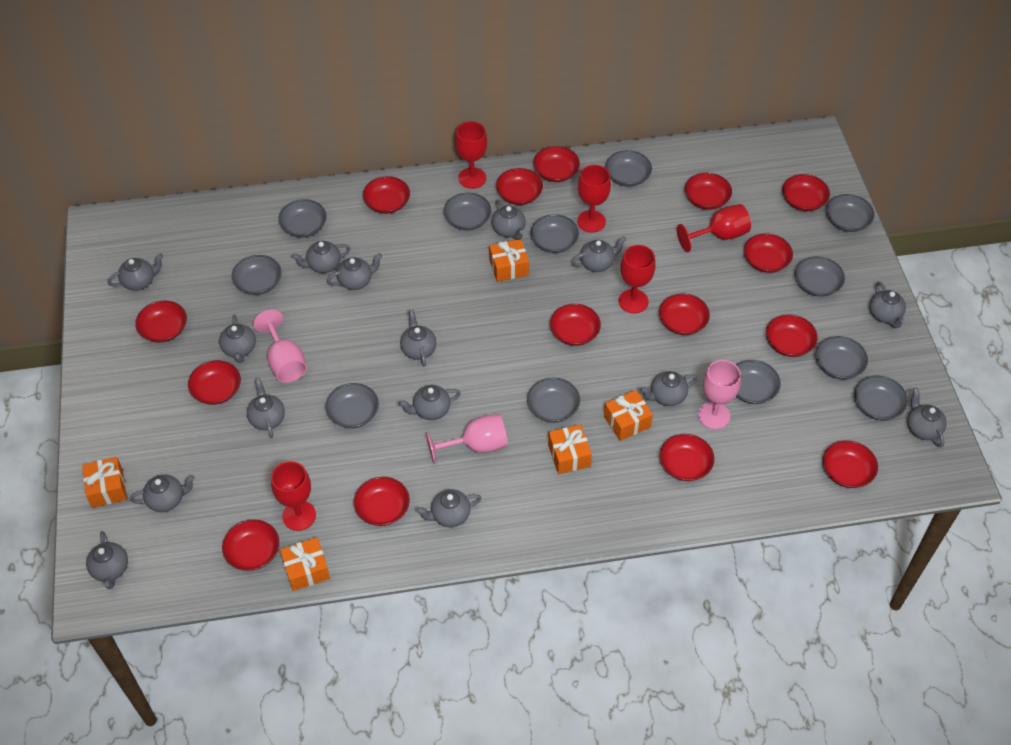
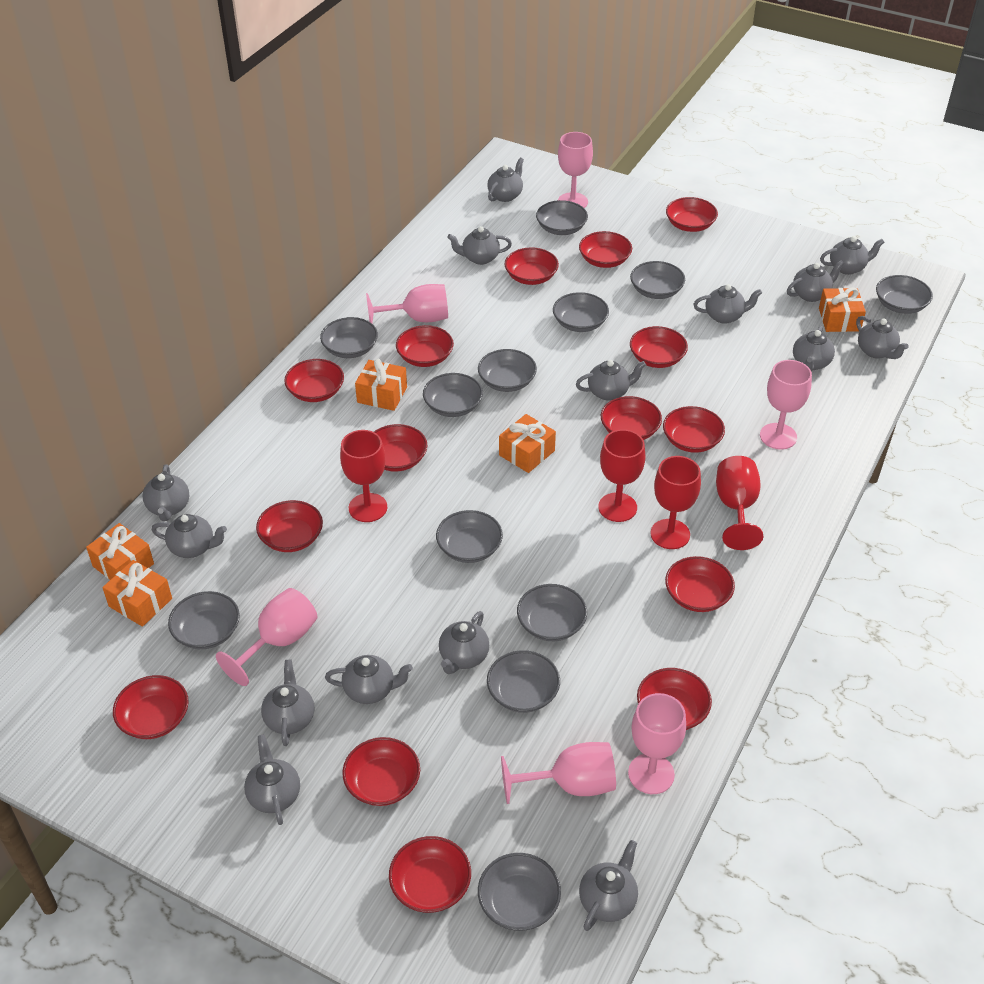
pink goblet: [253,310,307,383] [426,414,508,464] [698,360,741,429] = 3 -> [216,588,318,686] [366,284,448,323] [501,742,616,804] [558,132,593,208] [628,693,686,794] [760,360,812,450] = 6
red goblet: [271,461,316,531] [455,121,487,189] [577,165,611,233] [619,245,655,313] [677,204,751,252] = 5 -> [340,430,387,522] [598,429,645,522] [650,456,701,549] [716,456,763,550] = 4

